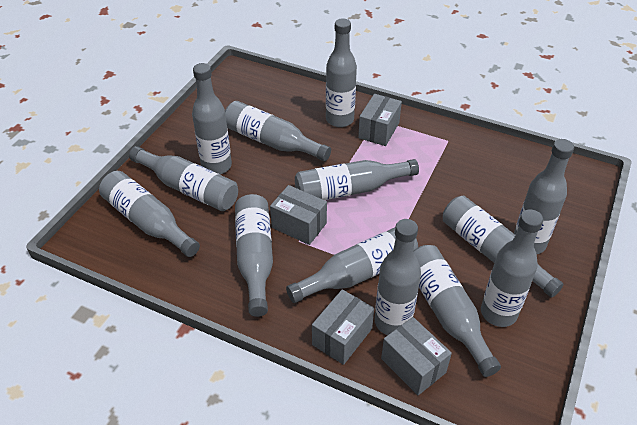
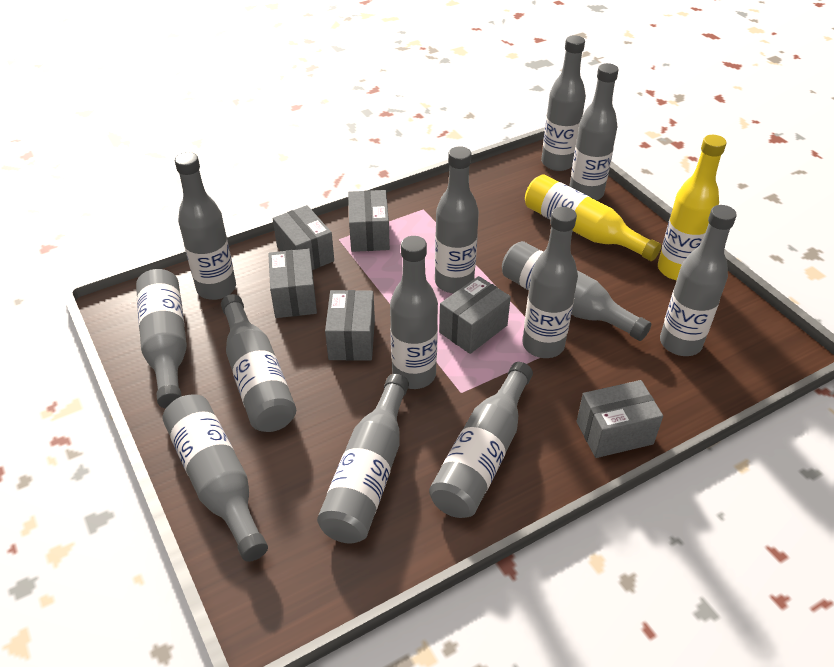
grey box: [270,185,327,245] [312,289,374,365] [358,94,402,146] [381,317,452,395] = 4 -> [268,249,317,318] [273,205,334,270] [325,290,375,361] [348,190,390,252] [439,276,511,354] [577,380,663,458] = 6
yellow bottle: none = 0 -> [525,174,661,261] [658,135,726,280] = 2

